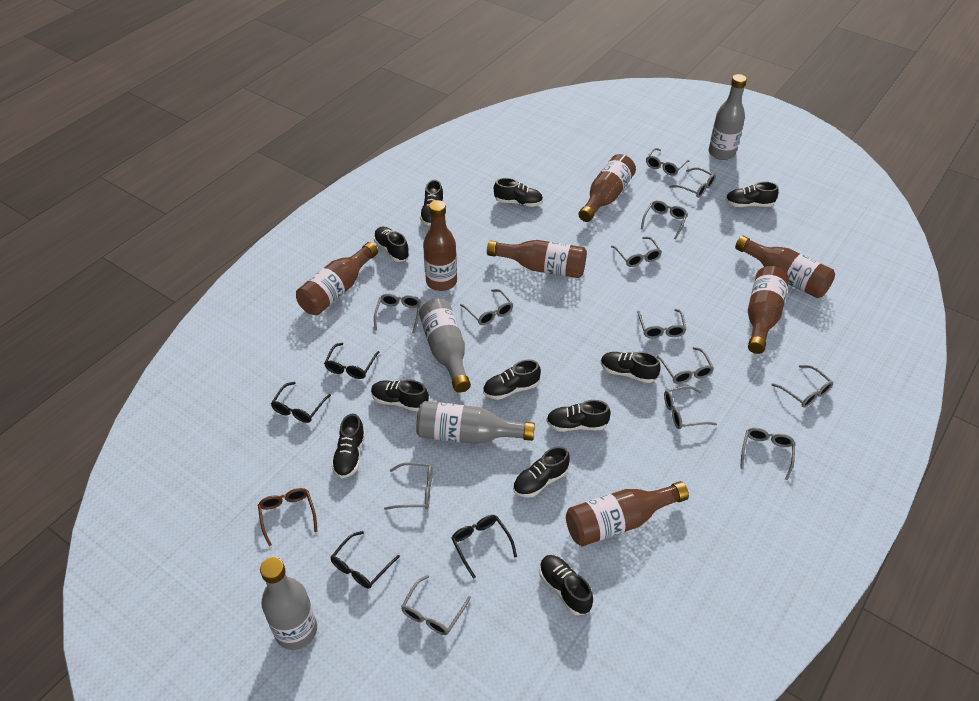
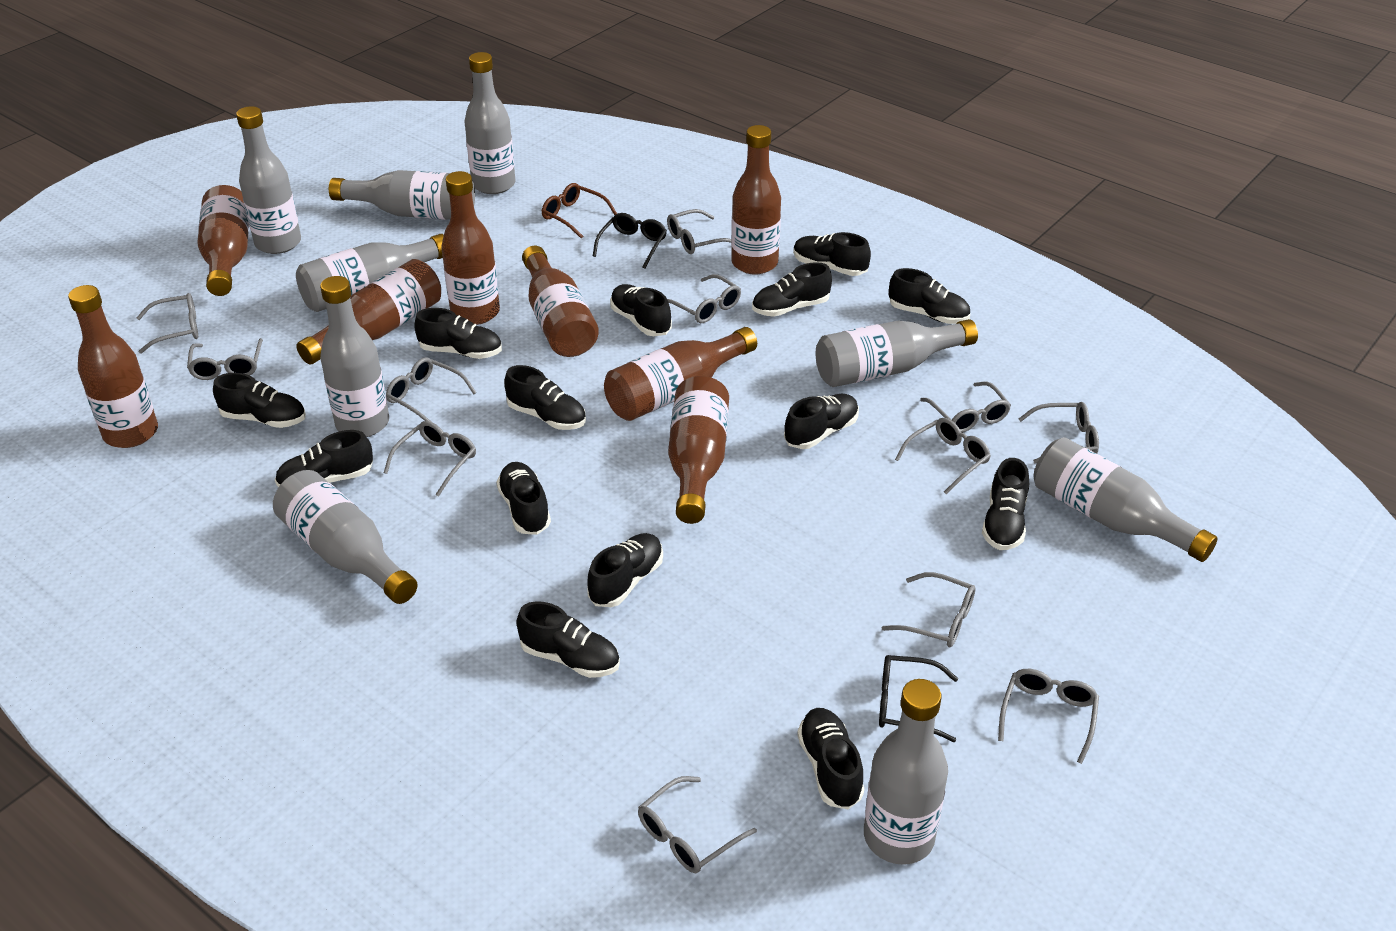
black glasses: [271,382,331,423] [324,343,379,379] [331,531,400,589] [451,515,517,579] = 4 -> [593,213,667,269] [879,655,958,742] = 2
black shoe: [331,414,366,478] [371,380,429,412] [374,227,410,262] [420,180,444,226] [483,359,541,400] [494,178,543,207] [513,446,570,498] [539,555,593,615] [546,400,611,432] [601,352,660,383] [725,182,779,207] = 11 -> [213,373,306,428] [275,430,373,487] [414,308,502,359] [496,462,551,535] [504,365,586,430] [516,601,620,678] [587,533,663,607] [610,284,672,336] [752,262,832,317] [784,394,859,449] [793,232,871,276] [797,708,864,809] [889,268,970,324] [982,458,1029,550] = 14
brown bottle: [296,242,378,315] [423,200,457,291] [487,240,587,278] [566,481,689,547] [578,154,636,222] [735,236,835,298] [748,266,789,354] = 7 -> [68,285,158,448] [198,185,249,296] [296,259,441,364] [441,171,500,325] [522,246,599,357] [604,327,757,421] [668,376,729,524] [731,125,781,275] = 8
grey bottle: [260,557,317,650] [416,401,535,444] [419,299,471,393] [709,74,747,160] = 4 -> [236,106,301,254] [273,470,418,604] [296,234,444,312] [320,276,389,437] [329,170,475,220] [464,52,516,194] [816,319,978,387] [864,679,948,865] [1033,437,1218,562] = 9
grey glasses: [374,294,421,333] [384,462,433,510] [401,575,471,635] [460,289,513,325] [611,237,662,267] [637,309,686,338] [641,200,688,240] [646,148,689,176] [657,347,714,384] [664,386,717,429] [669,167,716,198] [740,428,795,481] [771,365,833,407] = 13 -> [136,293,198,354] [187,338,263,380] [384,421,476,497] [386,357,476,423] [638,776,757,873] [667,209,731,254] [667,274,741,323] [881,572,976,647] [895,418,991,494] [920,381,1011,433] [998,669,1099,764] [1019,402,1099,464] = 12

